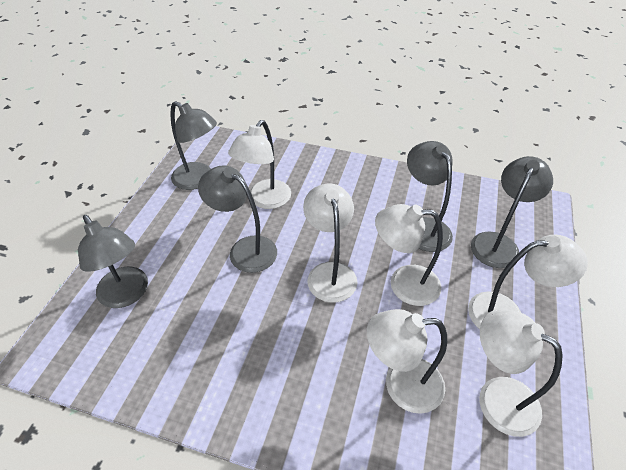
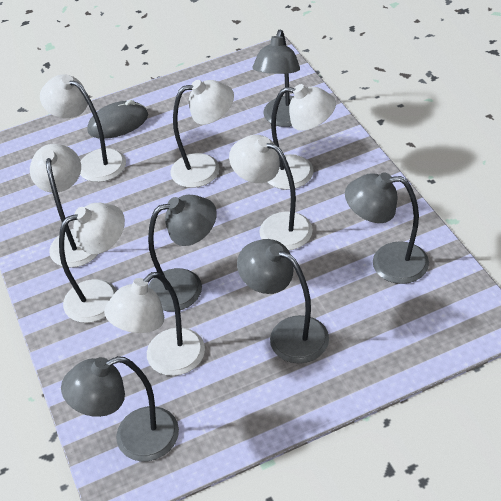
grey mouse: none = 0 -> [87,100,148,139] = 1
white lamp: [228,120,291,209] [303,184,357,303] [367,309,447,414] [375,204,443,306] [468,235,588,329] [479,309,562,437] = 6 -> [30,144,98,268] [40,74,126,182] [59,203,125,323] [104,272,205,376] [170,80,234,188] [229,135,313,251] [268,84,336,190] = 7

